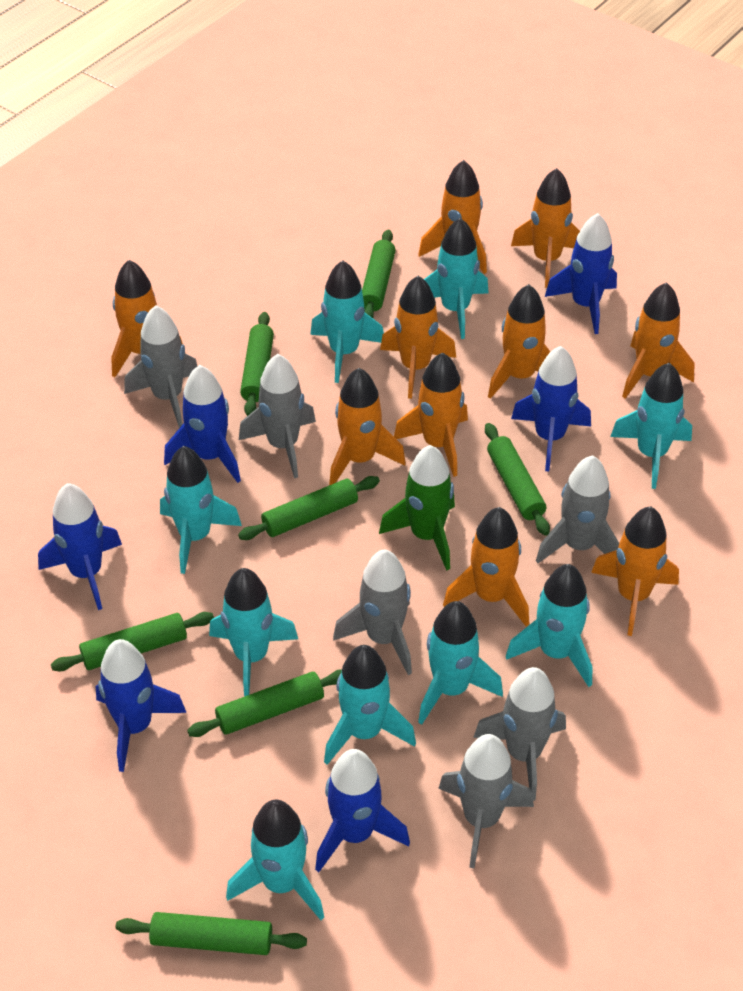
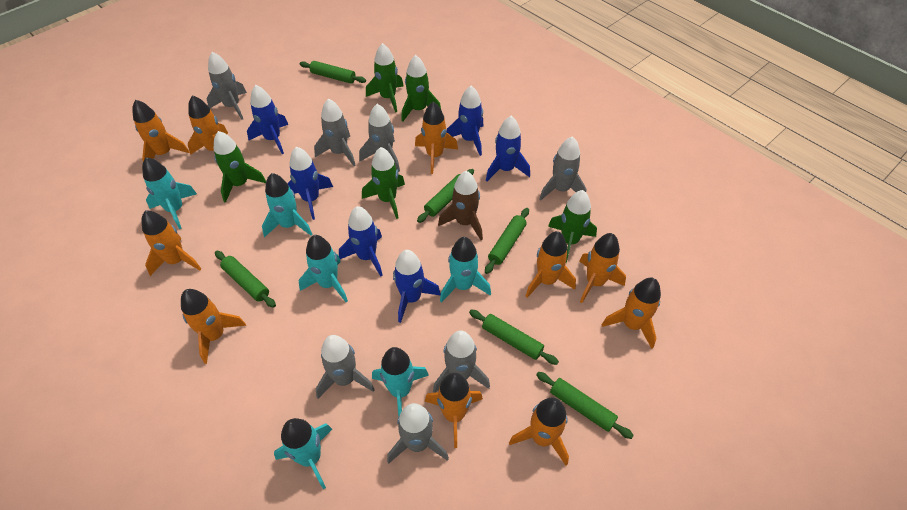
brown rocket: none = 0 -> [438,171,483,240] = 1
green rocket: [379,445,455,571] = 1 -> [214,131,266,203] [362,147,405,219] [366,43,404,113] [401,55,441,122] [548,190,597,263] = 5
green rolling pin: [51,612,214,672] [116,912,307,955] [187,669,342,737] [238,476,380,540] [240,312,274,416] [362,230,396,318] [485,423,550,536] = 7 -> [215,251,276,308] [300,61,366,84] [417,169,474,223] [469,310,559,365] [485,208,529,274] [536,372,634,439] = 6
grey rocket: [124,305,197,428] [239,354,316,478] [333,549,412,675] [438,734,534,868] [473,667,566,801] [536,455,619,563] = 6 -> [207,52,247,120] [314,98,356,166] [316,335,375,399] [359,104,400,172] [387,403,449,464] [433,330,490,393] [540,136,587,200] = 7
turquoise rocket: [160,446,242,574] [209,568,298,697] [226,800,324,920] [310,260,384,383] [324,645,416,765] [418,601,503,725] [424,218,489,339] [506,564,592,687] [610,363,692,489] = 9 -> [142,157,197,229] [262,173,312,237] [274,418,332,490] [298,235,348,302] [372,347,429,416] [440,237,491,303] = 6

